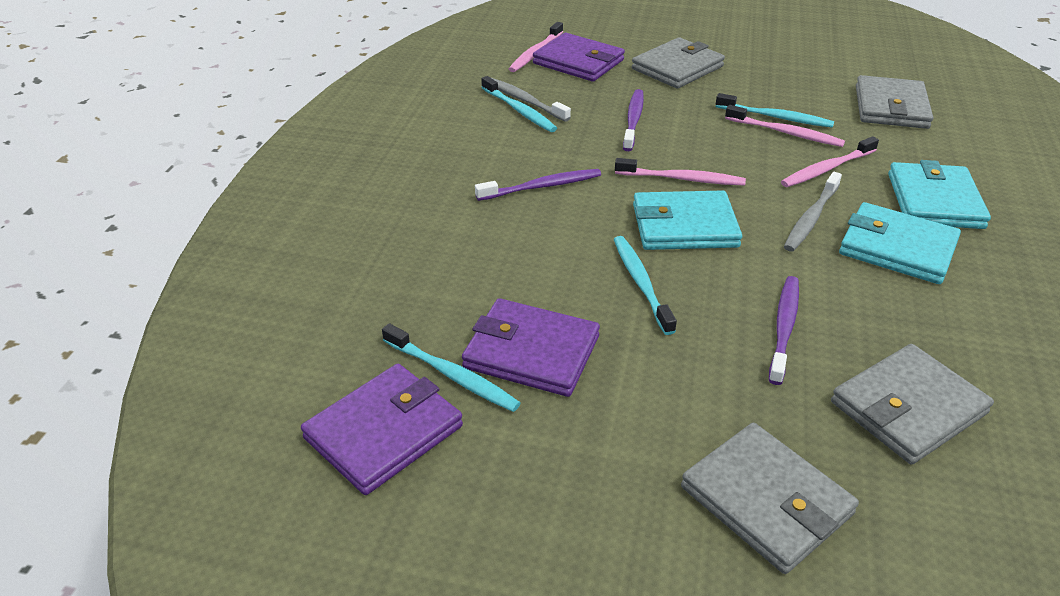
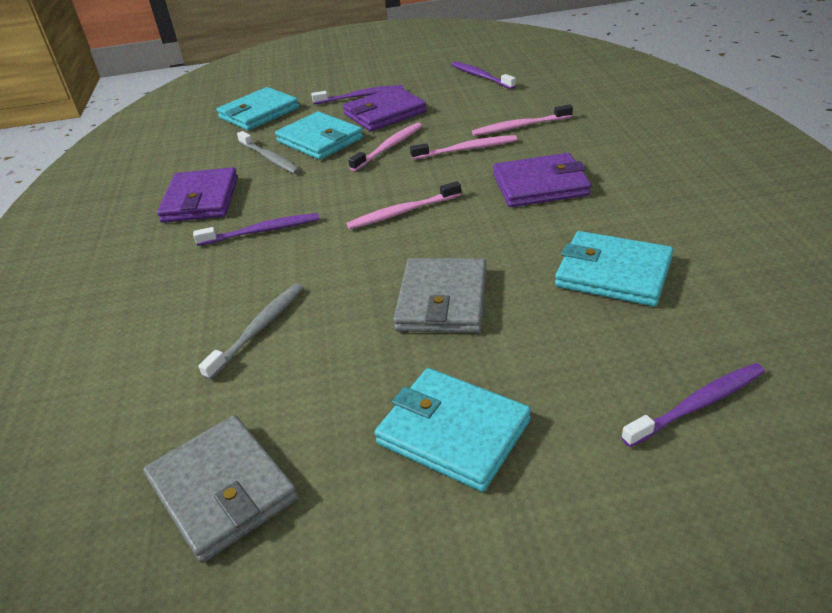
grey wallet: [632,37,725,89] [681,423,859,574] [831,344,994,464] [856,75,933,129] = 4 -> [143,415,298,563] [393,258,487,333] = 2
purple toothbrush: [475,169,601,201] [623,89,644,151] [769,276,799,385] = 3 -> [193,213,319,246] [311,85,404,104] [451,61,516,89] [621,363,765,447] = 4
turquoise toothbrush: [382,323,521,412] [481,76,557,132] [614,236,677,335] [716,93,834,128] = 4 -> none = 0
turquoise wallet: [633,191,742,250] [839,202,961,284] [888,160,991,229] = 3 -> [217,87,299,131] [275,111,363,160] [374,368,531,492] [555,231,673,306] = 4

